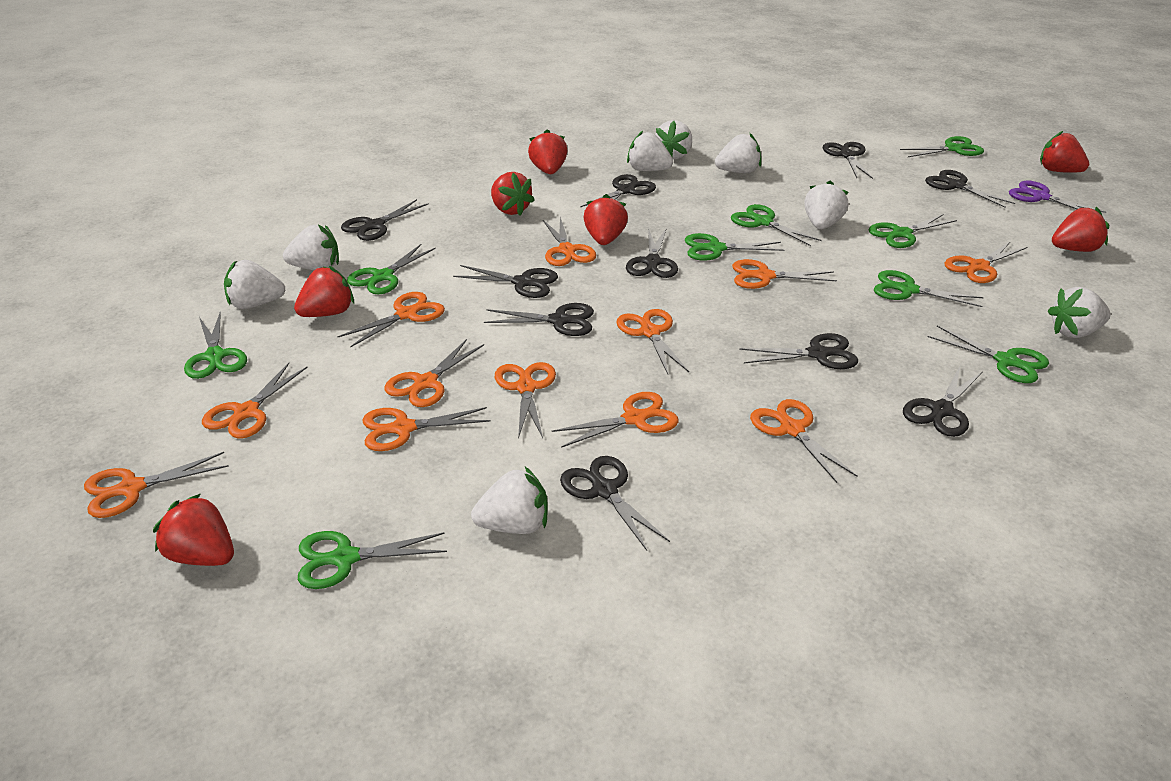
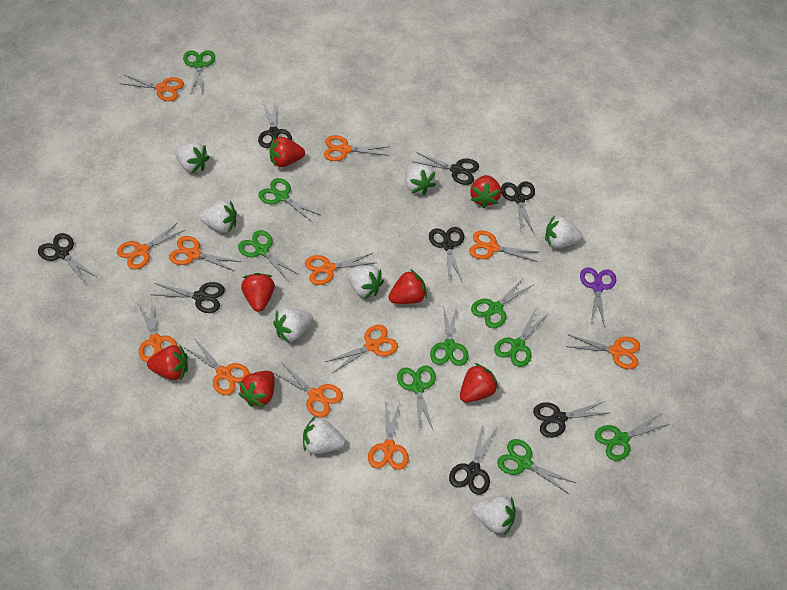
black scissors: [341,199,429,241] [453,265,558,298] [484,303,594,336] [560,456,670,551] [580,174,656,207] [626,228,678,278] [739,333,858,369] [823,142,873,179] [903,366,982,437] [925,170,1015,208] = 10 -> [38,233,96,283] [151,282,225,313] [258,102,292,148] [412,152,479,185] [429,227,464,283] [449,423,496,495] [501,181,535,233] [533,401,608,438] = 8

